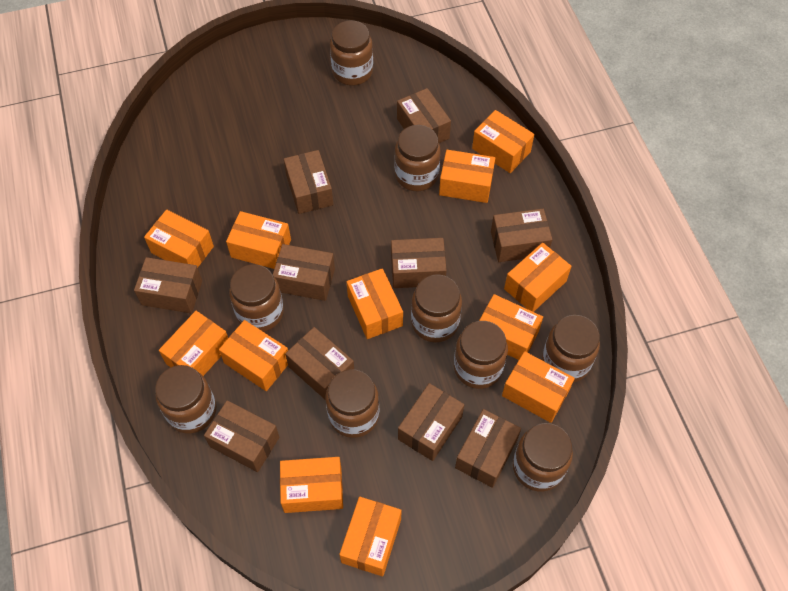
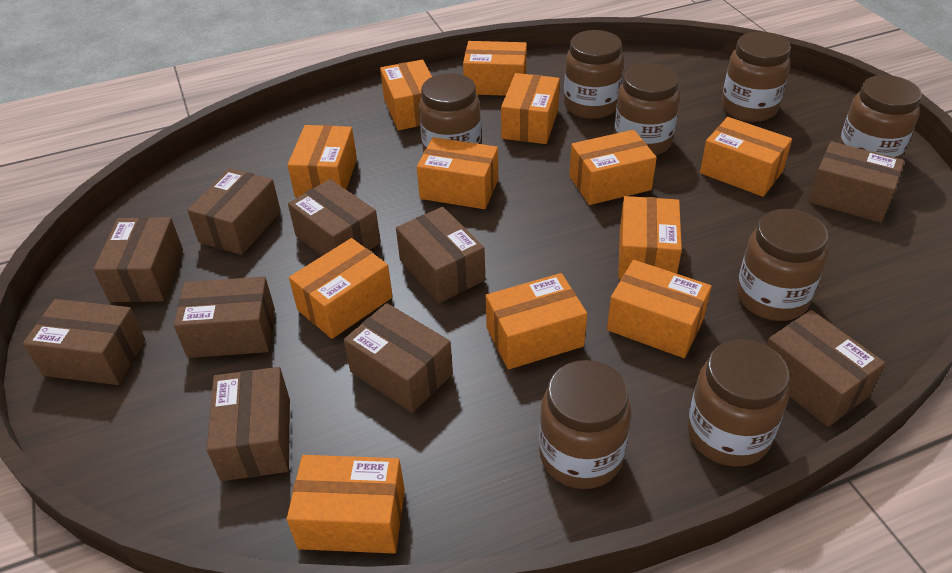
brown jar: [155,365,216,434] [229,264,284,332] [326,369,379,438] [330,21,373,86] [395,125,441,191] [411,275,462,343] [454,321,508,389] [513,423,573,492] [542,315,600,383] = 9 -> [419,73,481,152] [539,360,631,489] [564,30,624,119] [614,63,680,155] [687,339,789,467] [722,32,791,122] [737,209,828,321] [839,75,922,159] = 8

